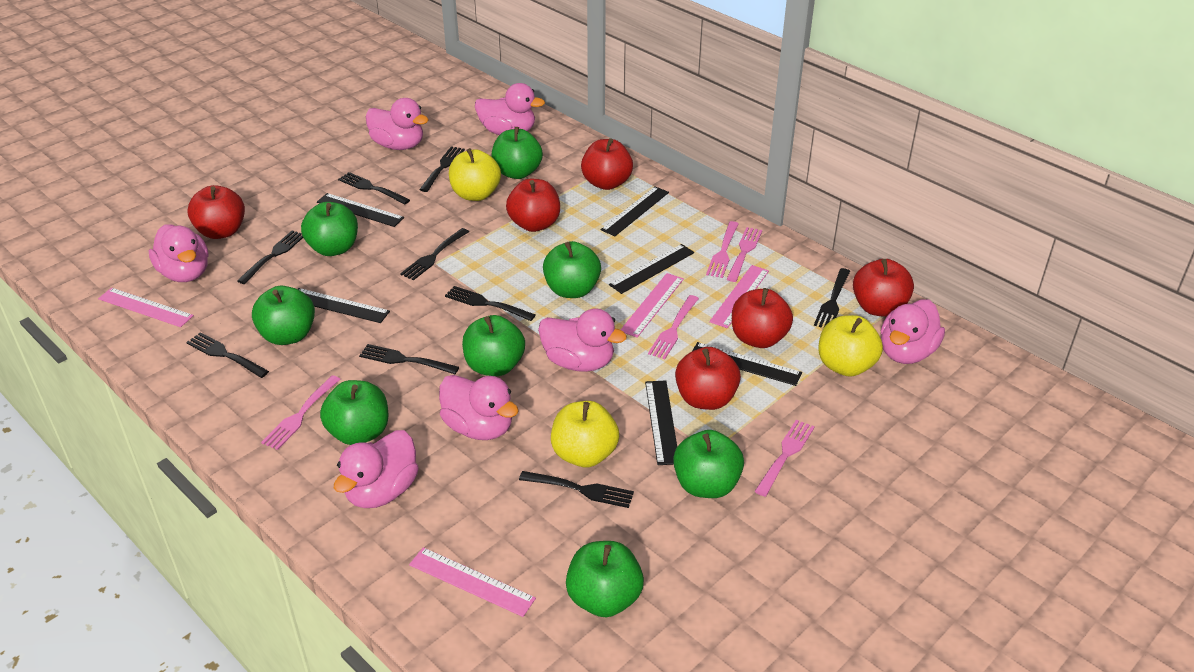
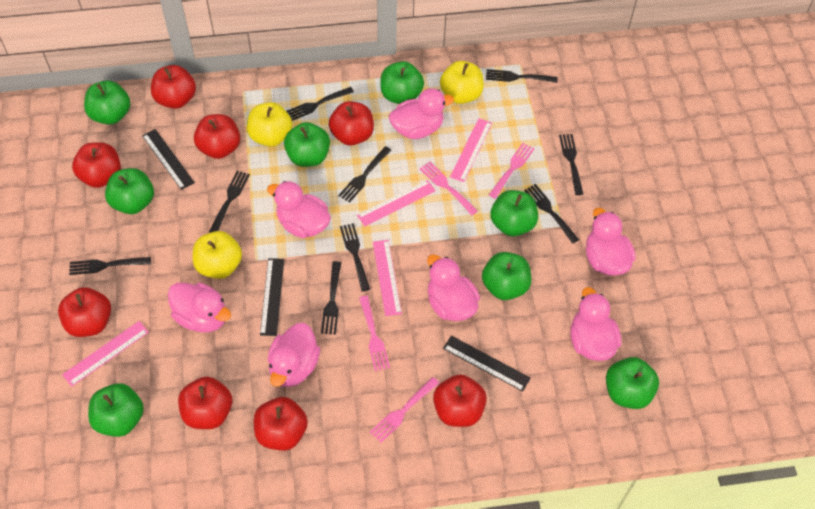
black ruler: [298,288,390,323] [317,193,404,227] [601,186,669,236] [609,244,694,294] [645,381,677,465] [692,342,802,386] = 6 -> [142,129,195,190] [260,258,284,336] [443,336,531,392] = 3
pink fork: [261,375,341,450] [648,295,699,359] [706,221,739,278] [727,227,762,282] [755,420,815,497] = 5 -> [359,296,390,371] [370,377,439,443] [419,162,478,216] [489,143,535,199] = 4
red apple: [187,185,245,239] [506,179,560,232] [581,138,633,190] [675,347,741,410] [732,288,793,348] [853,259,914,317] = 6 -> [58,287,111,337] [72,142,121,188] [151,65,196,109] [178,377,232,429] [194,114,240,159] [254,397,308,451] [329,101,374,146] [433,374,487,427] = 8

